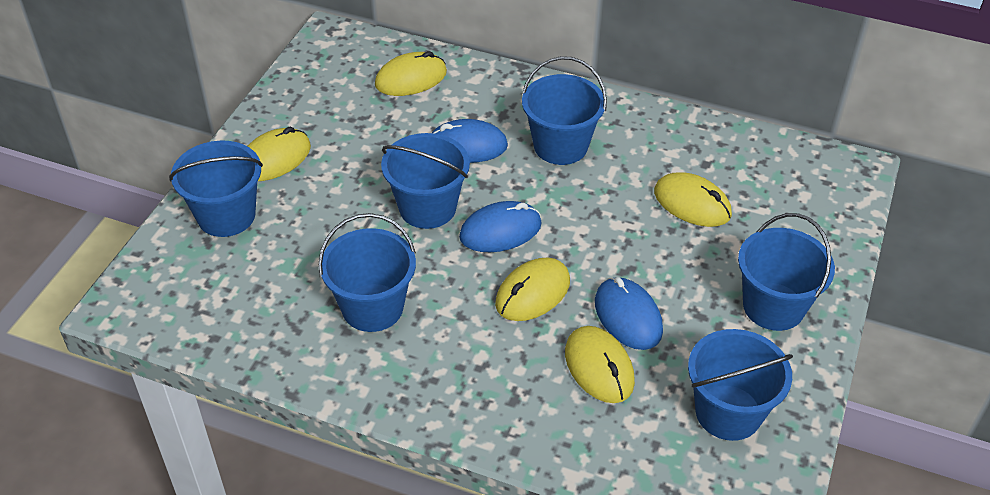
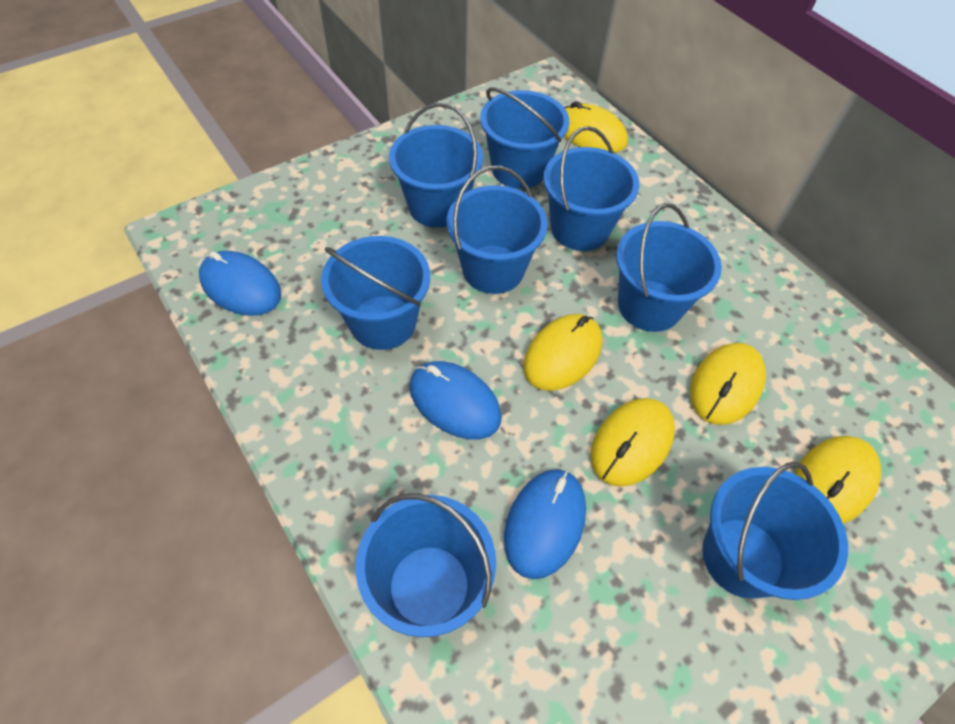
blue bucket: [169,141,263,237] [318,213,416,332] [381,133,470,229] [522,56,607,165] [688,329,793,441] [738,213,835,331] = 6 -> [321,236,430,350] [355,493,496,637] [389,103,483,228] [446,166,548,294] [480,88,569,189] [543,126,640,251] [616,203,722,332] [702,462,848,600] = 8

